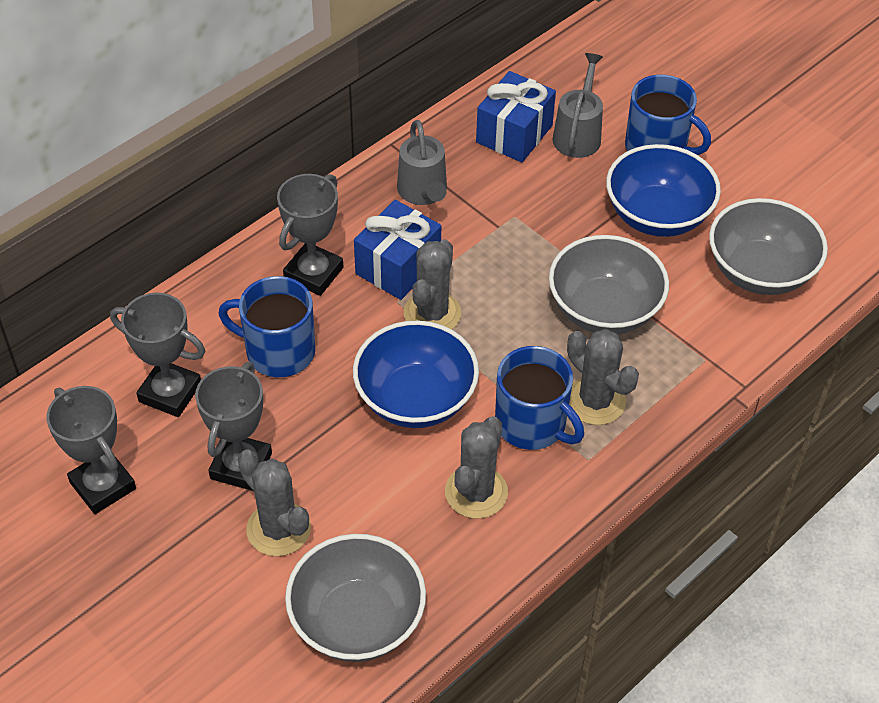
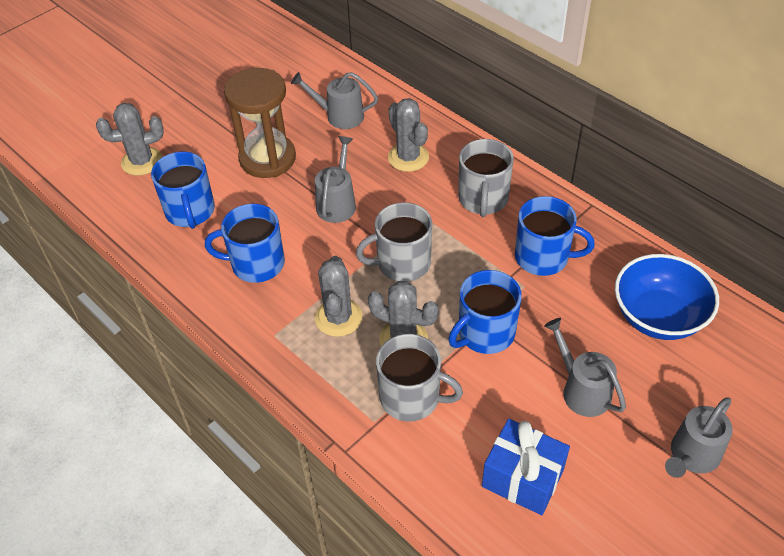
blue bowl: [353,320,479,428] [606,144,721,237] = 2 -> [615,254,719,340] = 1
blue gift: [354,200,441,300] [476,71,556,162] = 2 -> [482,419,570,515] = 1
blue mug: [218,276,315,377] [495,346,584,450] [625,75,711,155] = 3 -> [151,152,215,229] [205,204,285,283] [449,270,522,354] [515,196,595,276] = 4
brown hourglass: none = 0 -> [224,68,296,178] = 1
grey bowl: [285,534,426,662] [549,235,669,334] [709,198,828,295] = 3 -> none = 0
grey mug: none = 0 -> [356,202,432,282] [376,334,463,422] [458,139,514,217] = 3
grey trophy: [46,386,136,514] [110,292,205,417] [195,362,272,491] [277,174,343,296] = 4 -> none = 0
grey watering can: [397,120,447,205] [553,53,603,158] = 2 -> [291,72,378,129] [315,136,356,223] [544,318,626,417] [665,397,733,478] = 4

